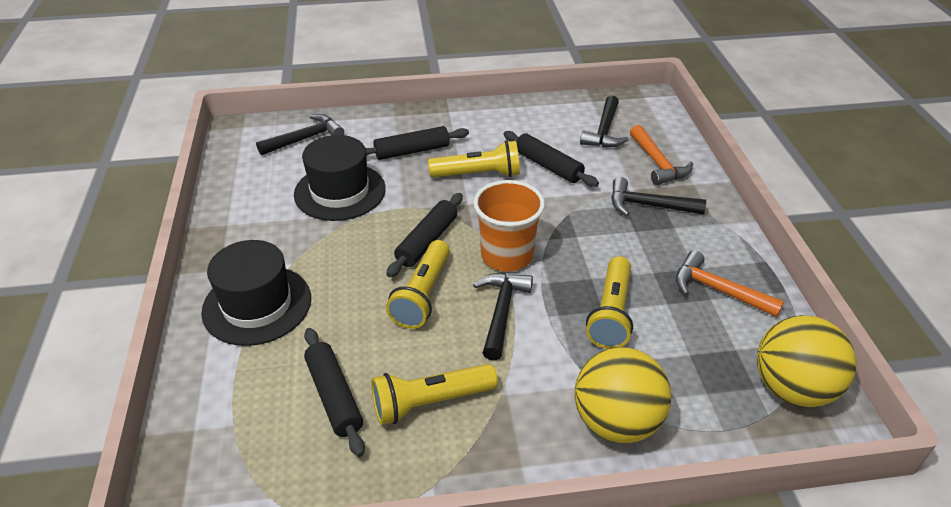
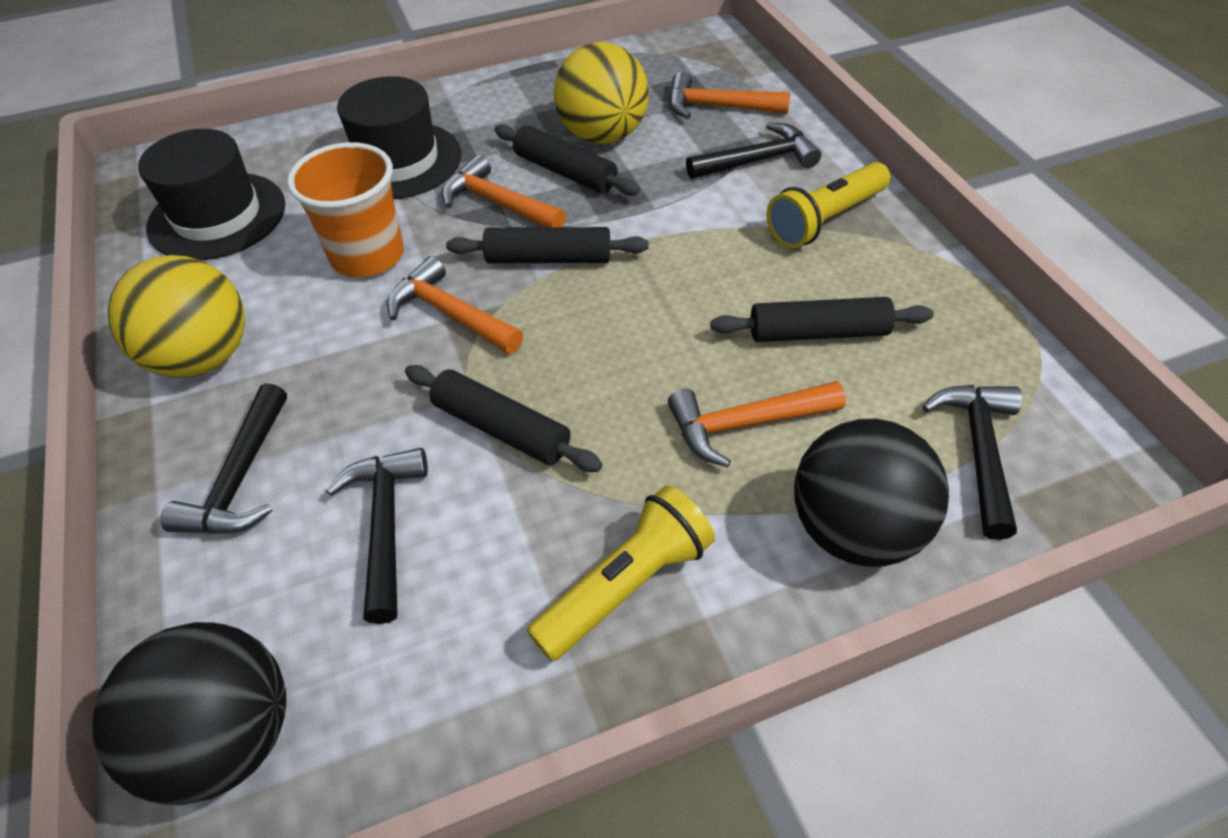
black ball: none = 0 -> [92,622,286,805] [794,418,949,567] = 2
orange hammer: [630,125,693,185] [676,250,784,317] = 2 -> [387,256,524,354] [442,155,566,227] [668,381,846,467] [669,71,791,119] = 4
yellow flashlight: [371,364,498,425] [386,240,450,329] [428,140,520,178] [586,256,633,349] = 4 -> [527,485,715,661] [766,162,890,248] = 2

